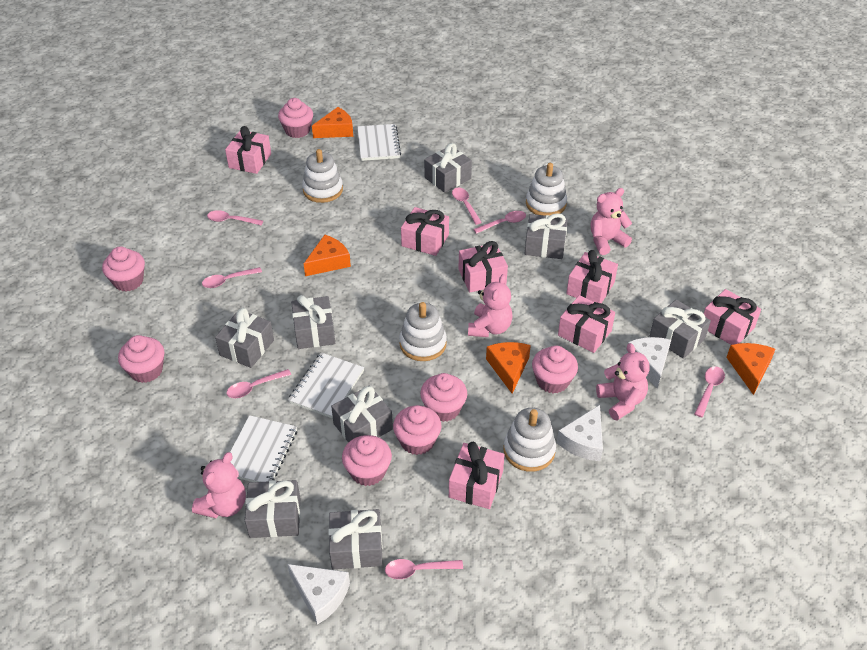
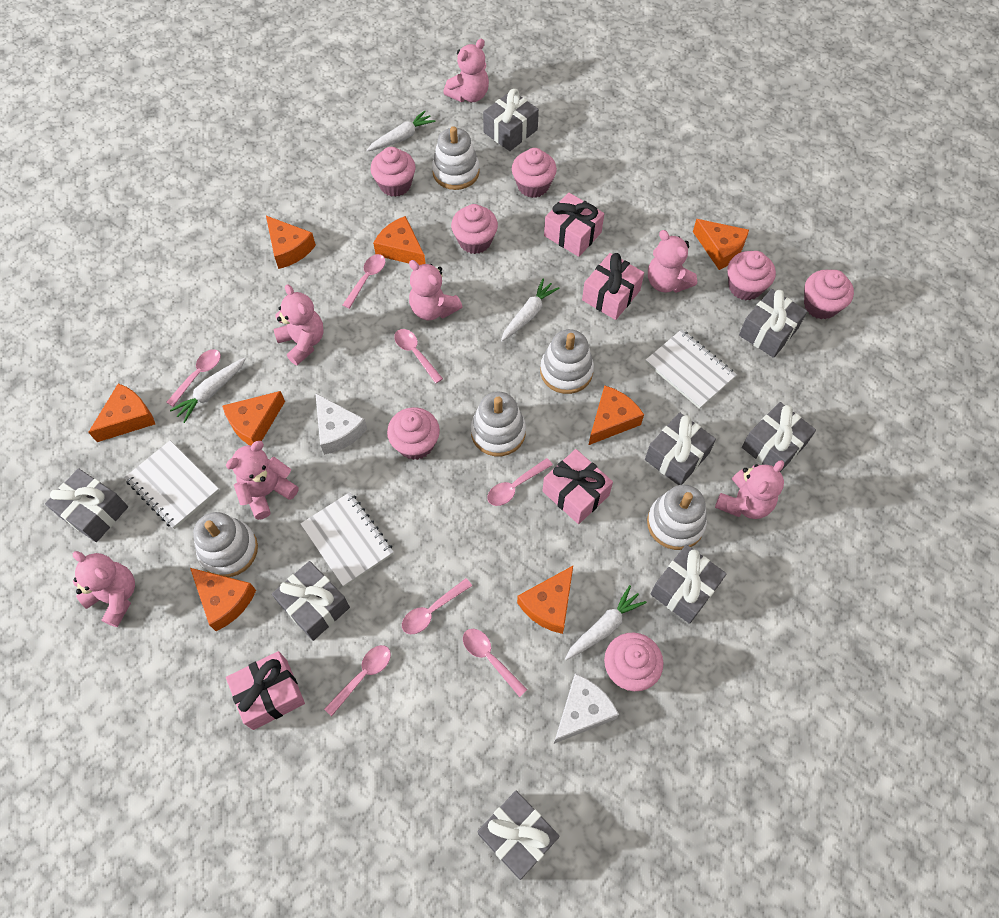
orange cheese: [304,235,351,276] [312,107,353,138] [486,342,531,394] [726,343,775,395] = 4 -> [88,383,155,442] [190,568,256,631] [222,391,285,445] [266,216,316,269] [373,216,426,265] [517,566,573,634] [589,385,644,445] [693,219,749,270] = 8
pink gift: [225,126,271,174] [401,207,449,256] [449,442,505,509] [458,241,508,292] [558,295,615,353] [566,250,618,303] [704,289,761,345] = 7 -> [226,651,305,730] [543,449,613,524] [544,193,604,257] [582,253,644,320] = 4
pink teddy bear: [192,452,246,518] [468,274,513,337] [591,188,632,255] [596,343,650,421] = 4 -> [73,551,135,627] [226,441,299,520] [274,284,324,365] [409,260,463,320] [443,39,489,102] [648,230,697,293] [715,460,784,519] = 7
white carrot: none = 0 -> [170,358,246,423] [367,111,435,152] [501,278,560,341] [565,585,647,660] = 4
white cheese: [287,564,350,625] [557,405,603,461] [626,337,671,388] = 3 -> [315,393,367,455] [554,673,619,744] = 2
white stacking toy: [302,149,343,203] [399,302,447,361] [503,408,556,472] [526,163,567,216] = 4 -> [193,512,258,577] [432,126,480,190] [471,391,526,456] [540,329,594,394] [647,485,707,550] = 5

